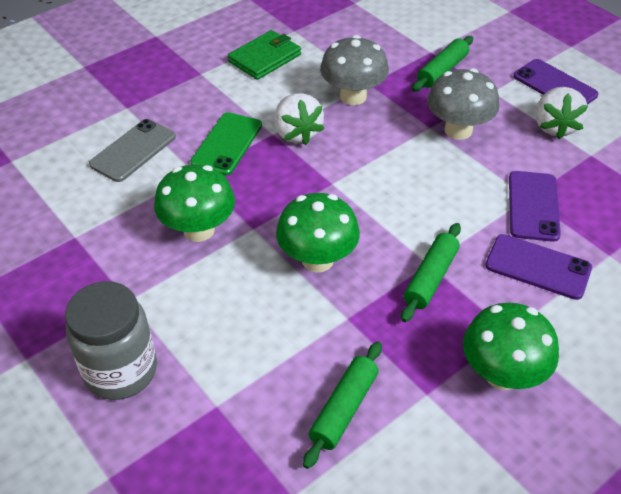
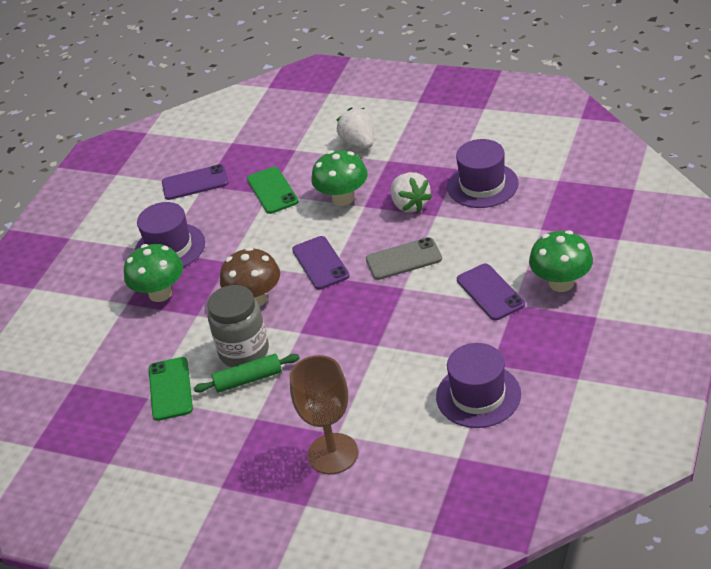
brown goblet: none = 0 -> [290,355,358,474] = 1
brown mushroom: none = 0 -> [220,247,280,307] = 1
green phone: [190,112,262,176] = 1 -> [149,357,193,421] [247,167,299,214] = 2
green rolling pin: [303,341,382,469] [401,223,461,322] [412,36,473,92] = 3 -> [194,354,299,393] = 1
green wallet: [228,30,301,80] = 1 -> none = 0
grey mushroom: [320,35,389,105] [427,68,500,140] = 2 -> none = 0
purple hat: none = 0 -> [135,202,205,267] [436,343,521,428] [447,139,519,208] = 3

